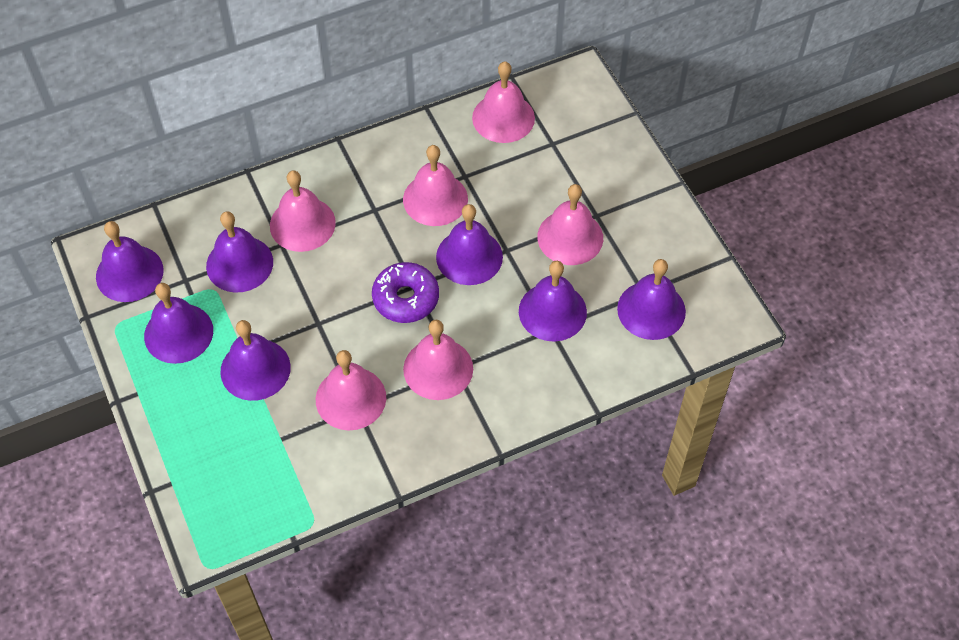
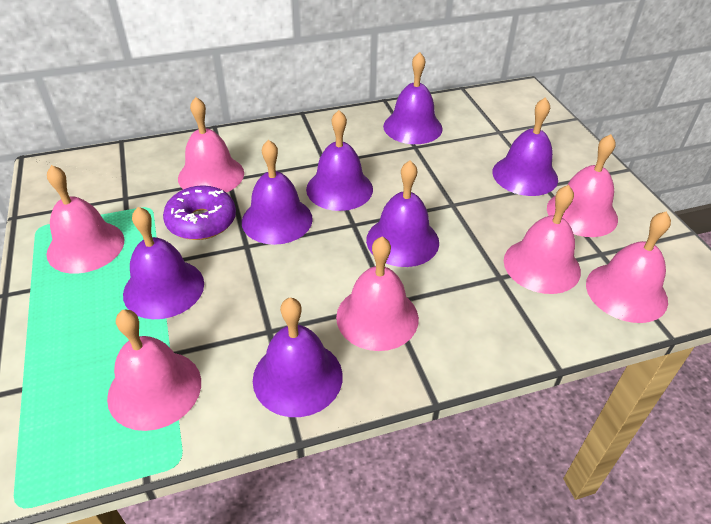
pink bell: [270,171,336,252] [316,350,386,430] [403,145,468,226] [403,320,473,400] [472,62,535,143] [537,184,603,265] = 6 -> [46,165,124,274] [107,310,201,431] [178,97,244,193] [336,236,419,351] [504,185,581,294] [547,134,618,237] [586,212,671,323] = 7

